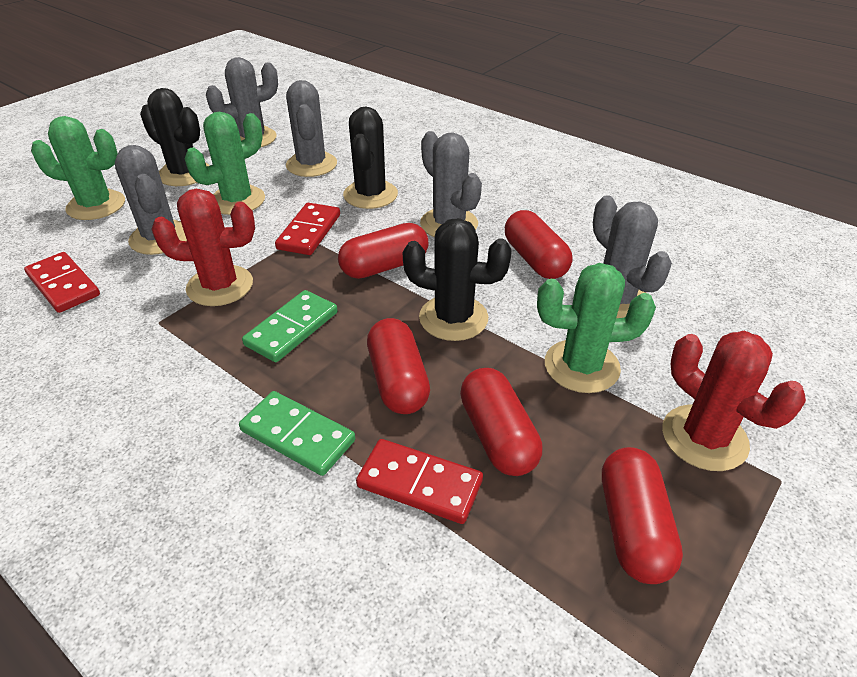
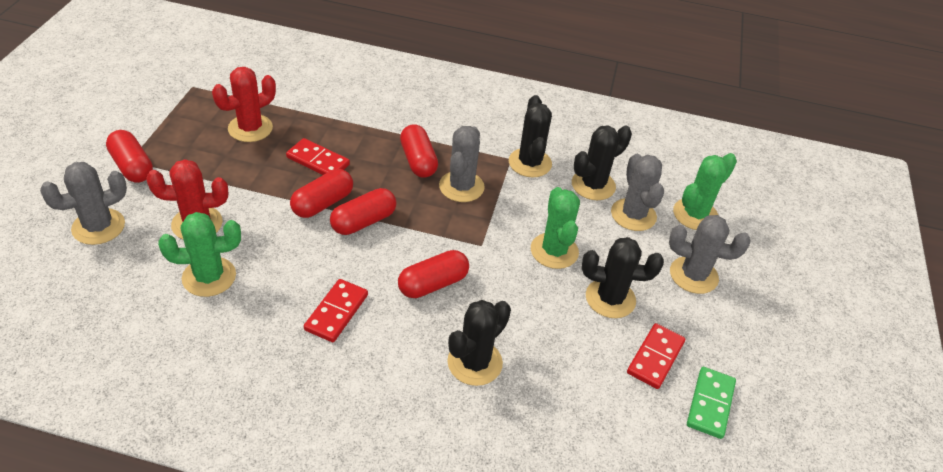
black cactus: [140,88,210,186] [343,107,398,209] [403,218,512,341] = 3 -> [447,300,511,386] [509,95,552,177] [572,125,632,200] [582,237,664,318] = 4
green domino: [239,391,355,476] [242,290,338,362] = 2 -> [687,367,736,439] = 1
grey cactus: [115,145,187,255] [206,57,278,148] [286,80,337,177] [420,131,482,237] [593,195,672,318] = 5 -> [40,162,127,245] [439,126,485,202] [611,154,664,231] [669,215,750,294] = 4

